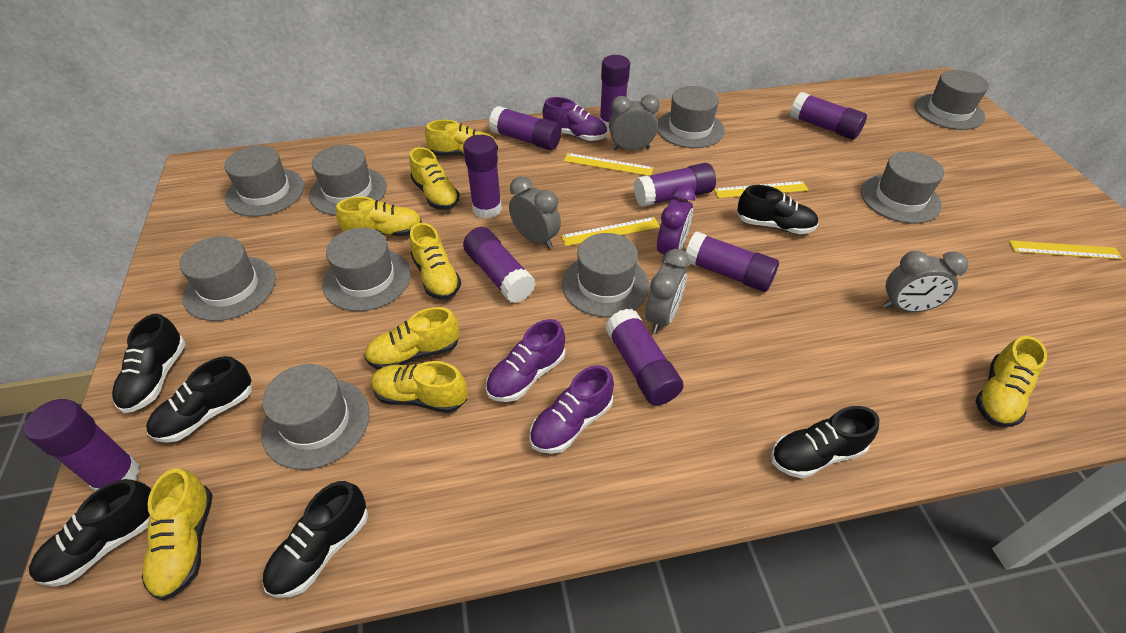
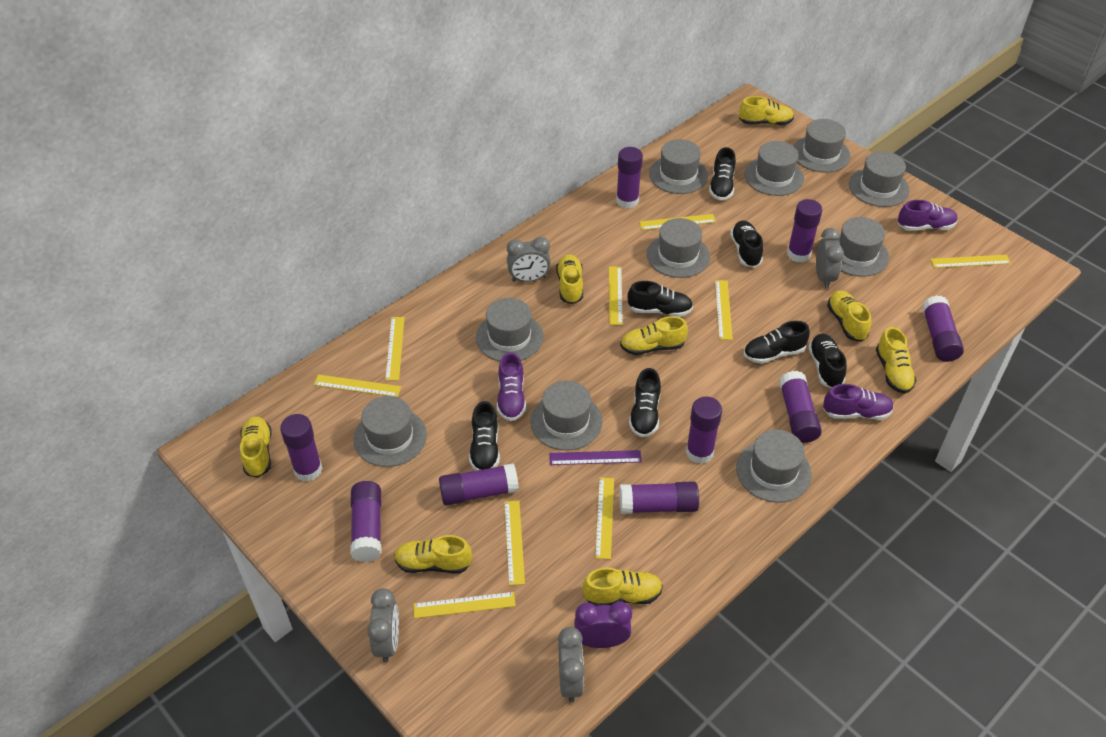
black shoe: [29,479,151,587] [112,314,185,413] [146,356,252,443] [263,481,368,598] [737,185,818,234] [771,406,879,478] = 6 -> [469,401,500,471] [628,281,693,317] [629,368,661,437] [709,147,736,200] [730,220,763,268] [744,321,810,364] [808,334,847,388] = 7
grey hat: [179,236,276,321] [224,146,305,217] [261,364,369,470] [309,145,387,215] [322,228,411,311] [562,233,649,317] [657,86,725,148] [861,152,944,224] [914,70,989,130] = 9 -> [353,396,427,467] [476,298,543,361] [530,381,602,451] [647,218,710,278] [649,139,708,194] [736,429,811,503] [745,141,804,196] [793,119,850,173] [837,217,889,277] [849,151,910,207] = 10
purple ruler: none = 0 -> [549,450,642,465] = 1
yellow ruler: [561,217,660,246] [564,153,654,176] [714,181,808,198] [1009,240,1123,260] = 4 -> [314,374,401,397] [385,317,405,381] [413,592,516,618] [504,501,525,585] [595,477,614,559] [609,267,623,325] [639,214,716,230] [715,280,733,340] [930,255,1011,268] = 9

